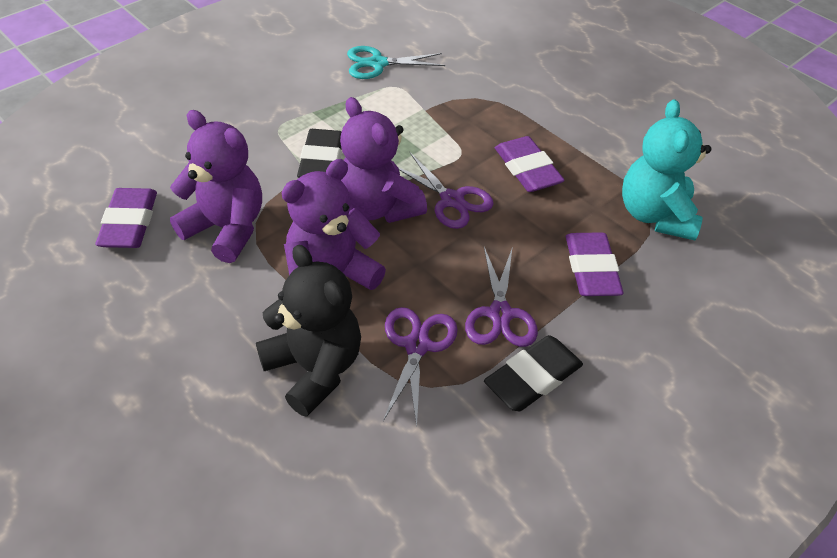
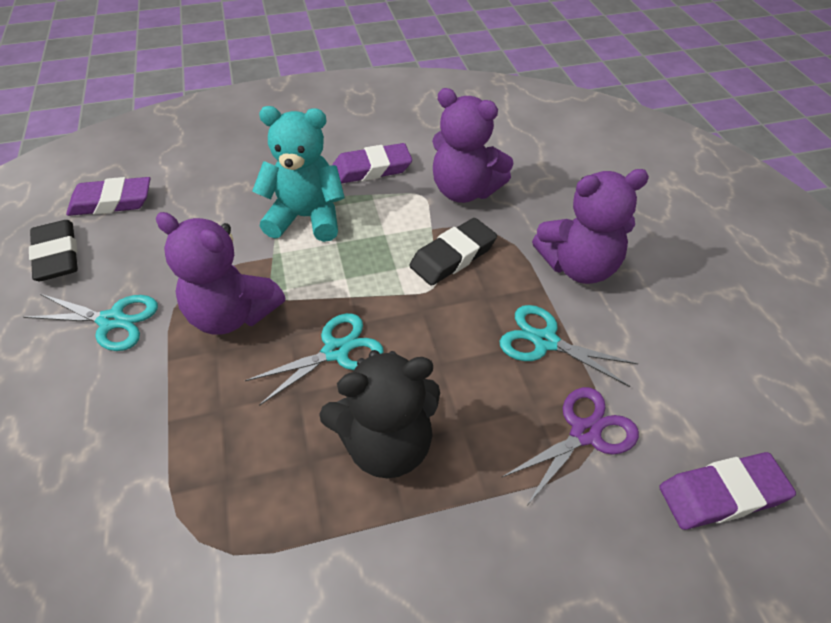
purple scissors: [383,307,458,427] [398,152,494,229] [465,247,538,347] = 3 -> [501,387,639,504] = 1
turquoise scissors: [347,46,445,79] = 1 -> [24,294,158,351] [245,313,384,406] [500,305,638,387] = 3

